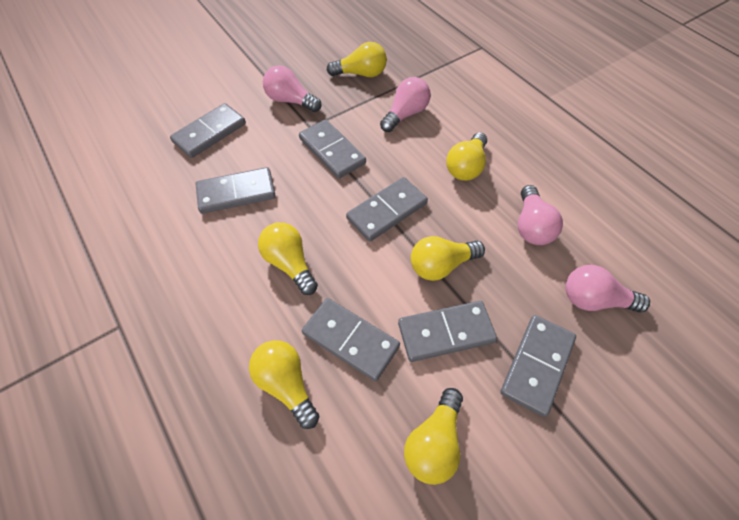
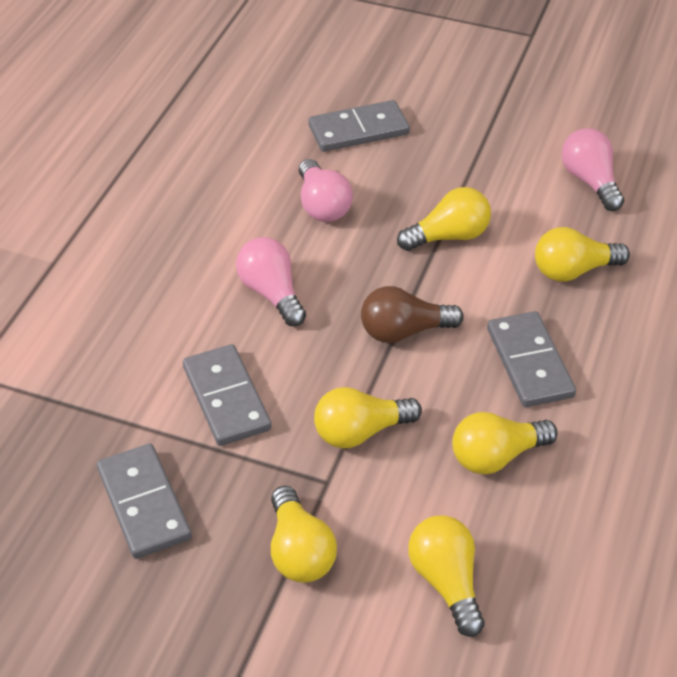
brown light bulb: none = 0 -> [361,286,464,343] = 1
grey domino: [170,103,246,158] [196,167,276,214] [299,119,366,179] [302,298,400,381] [346,177,428,242] [398,301,497,362] [500,315,576,417] = 7 -> [97,443,192,559] [183,344,272,446] [308,100,410,152] [487,311,576,407] = 4
pink light bulb: [263,65,322,112] [380,77,431,132] [518,185,563,245] [565,265,650,313] = 4 -> [236,237,306,326] [299,159,353,222] [562,128,624,211] = 3

